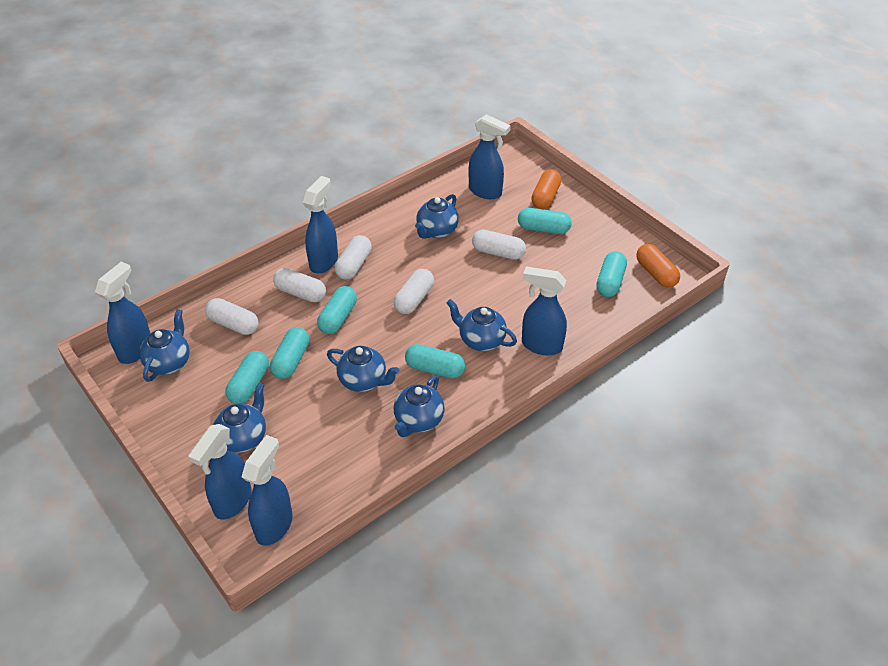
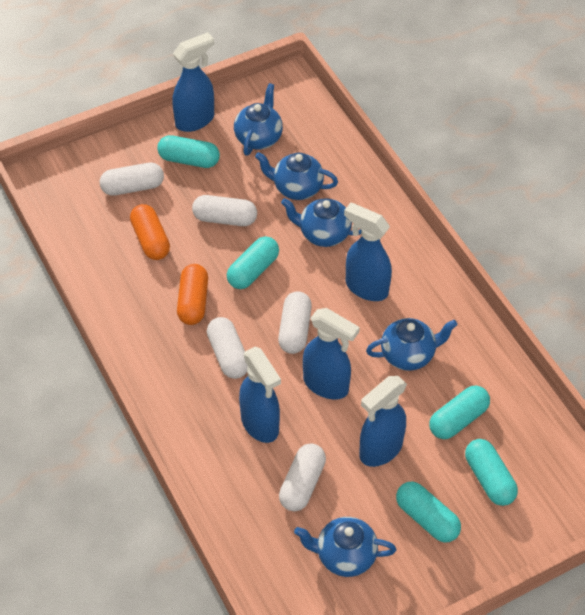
blue spray bottle: [95,262,151,364] [188,424,252,520] [242,435,293,546] [303,176,338,273] [469,114,511,199] [522,267,567,355] = 6 -> [172,32,214,132] [239,347,281,443] [303,308,360,399] [344,203,392,301] [359,376,407,467] = 5
blue teapot: [139,309,190,382] [213,383,266,453] [327,346,399,392] [394,376,445,437] [415,194,459,239] [447,299,517,351] = 6 -> [234,83,283,156] [255,152,338,200] [281,198,361,247] [294,517,397,577] [366,318,458,371] = 5
turquoise capsule: [226,351,269,404] [270,327,309,379] [317,286,357,334] [405,344,465,378] [518,208,572,234] [596,251,627,297] = 6 -> [157,135,220,168] [227,236,279,289] [396,481,461,543] [429,385,490,439] [465,439,518,506] = 5

